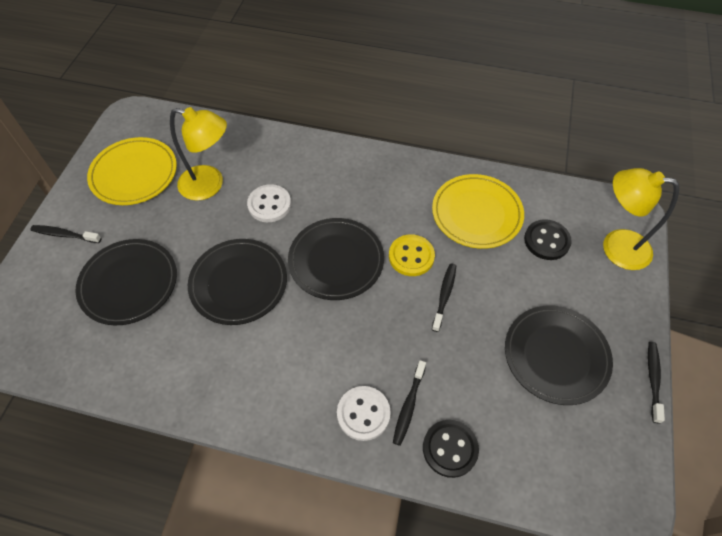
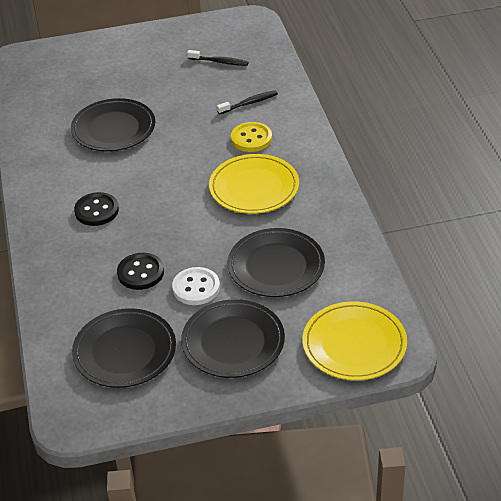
black toothbrush: [30,225,101,243] [393,360,426,446] [432,263,456,332] [648,342,665,424] = 4 -> [187,50,249,66] [217,91,278,115] = 2
white button: [247,184,291,222] [337,386,391,441] = 2 -> [172,267,220,305] = 1
yellow lamp: [170,107,227,201] [603,168,679,270] = 2 -> none = 0

